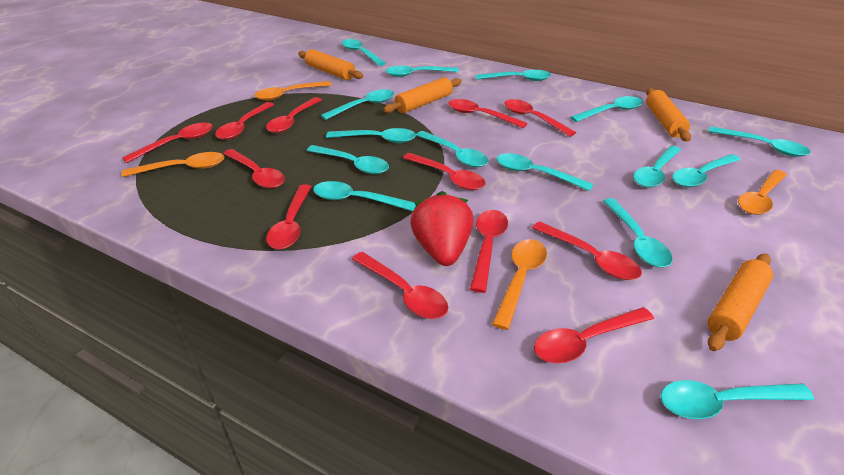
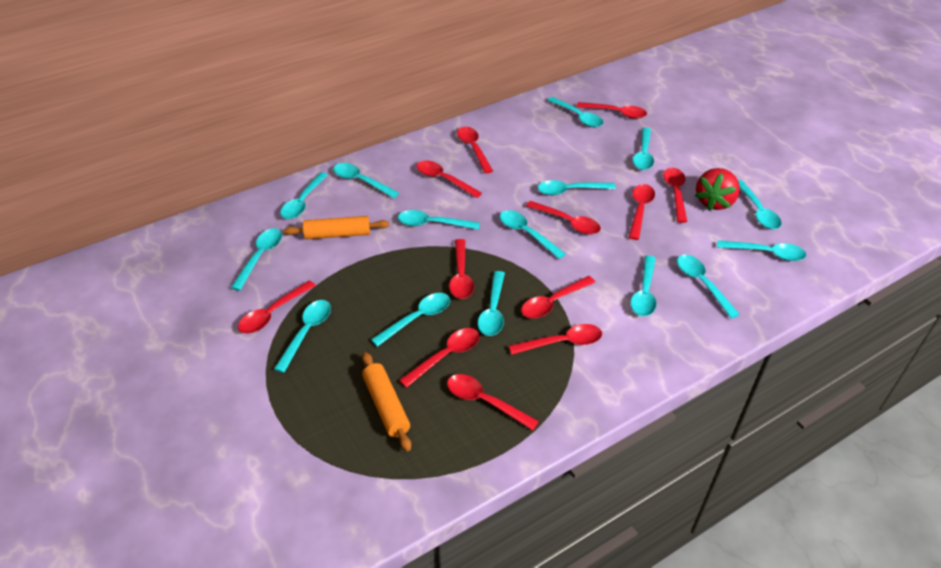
orange rolling pin: [298,49,363,80] [383,77,462,113] [646,88,691,142] [708,253,773,351] = 4 -> [284,216,389,239] [362,352,411,452] = 2
orange spoon: [121,152,224,177] [254,81,332,101] [492,239,547,330] [738,170,787,215] = 4 -> none = 0

